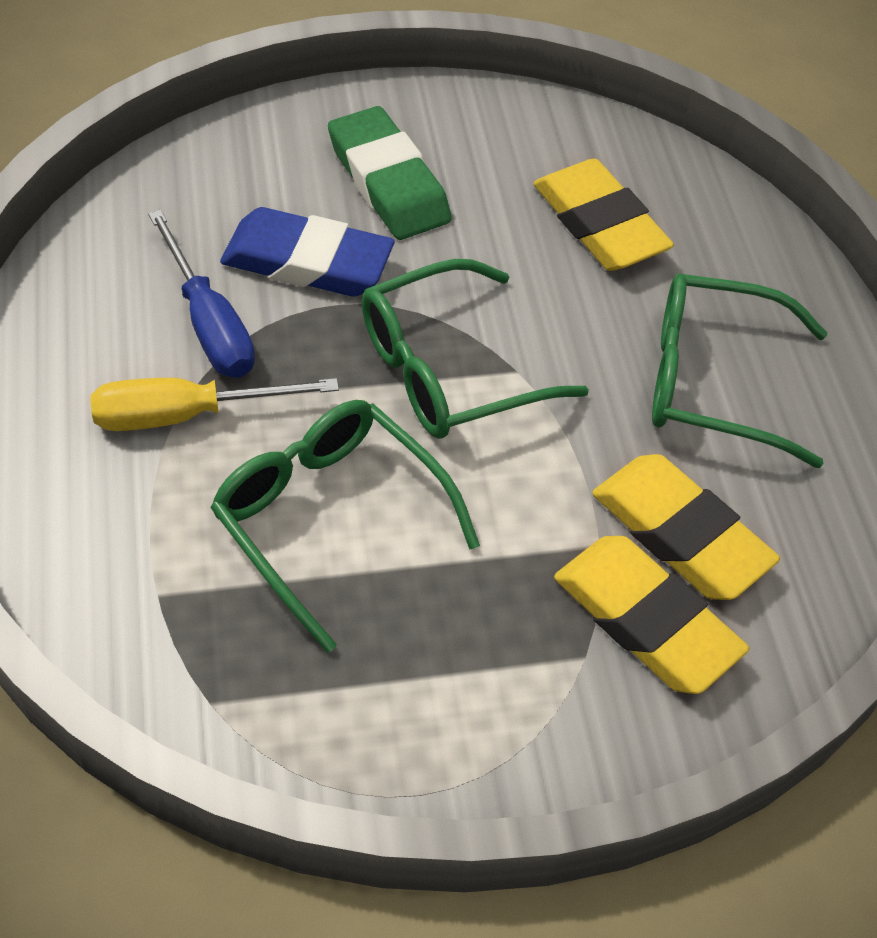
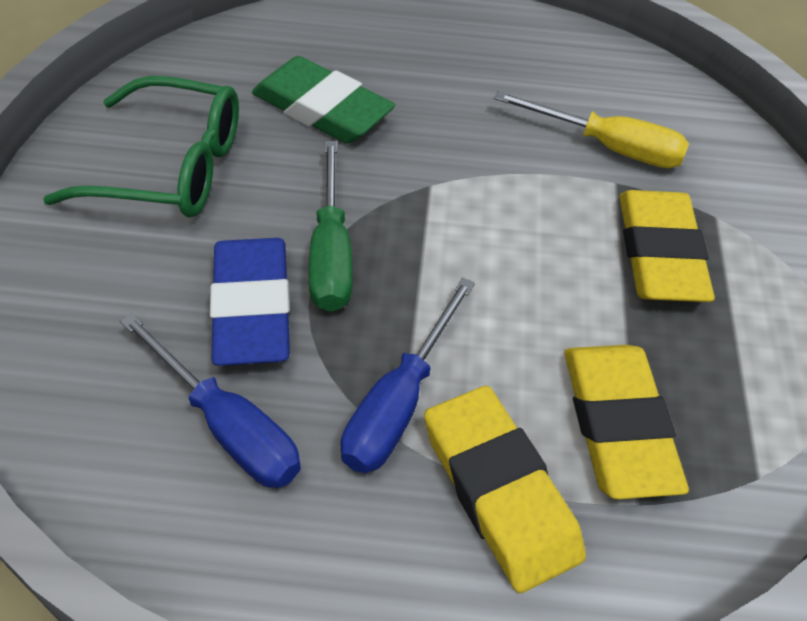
blue screwdriver: [148,210,255,378] = 1 -> [120,313,301,488] [341,277,475,473] = 2
green glasses: [211,400,480,653] [362,259,589,439] [652,273,827,468] = 3 -> [43,76,239,218] = 1
green screwdriver: none = 0 -> [309,141,353,312] = 1

